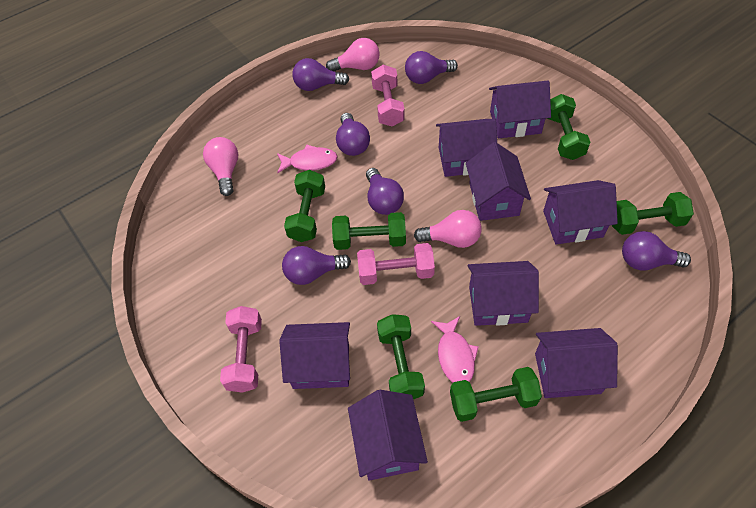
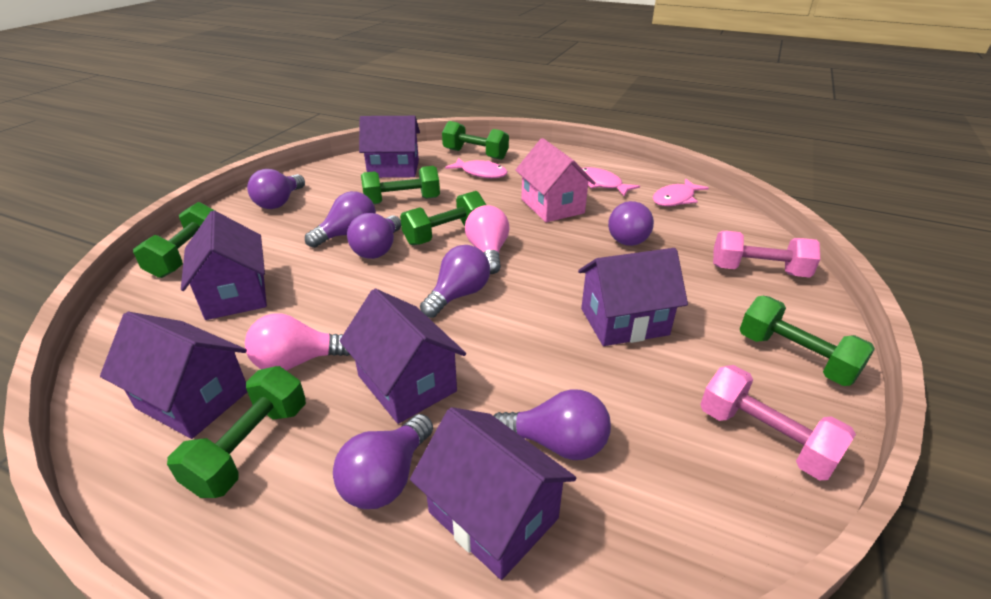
pink dumbbell: [220,306,262,393] [357,243,435,285] [371,65,405,127] = 3 -> [700,365,856,480] [713,231,820,278] = 2
pink fish: [277,145,338,173] [431,316,479,382] = 2 -> [445,158,508,178] [582,167,640,196] [653,178,709,206] = 3
pink house: none = 0 -> [515,138,596,222] = 1
pink light bulb: [203,137,238,196] [326,38,380,71] [414,210,482,248] = 3 -> [245,313,350,371] [465,205,510,274] = 2
purple house: [279,322,350,389] [348,390,428,481] [436,119,497,177] [466,142,531,221] [468,261,539,326] [489,80,551,138] [535,328,618,398] [543,180,618,245] = 8 -> [100,312,247,439] [181,211,267,320] [340,289,466,424] [359,116,420,178] [410,407,576,580] [578,248,688,346] = 6
purple light bulb: [282,246,351,285] [292,58,349,91] [336,113,370,156] [366,168,404,215] [405,51,458,84] [622,231,691,270] = 6 -> [247,169,305,209] [305,191,376,248] [333,414,433,509] [347,213,401,259] [420,245,490,318] [494,390,611,460] [608,201,654,246] = 7

